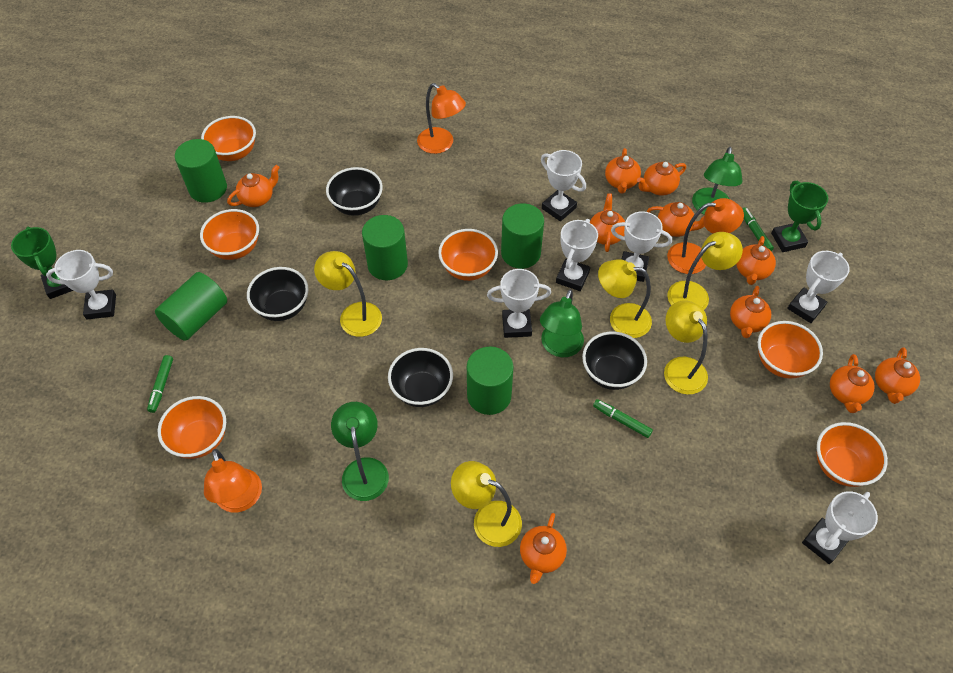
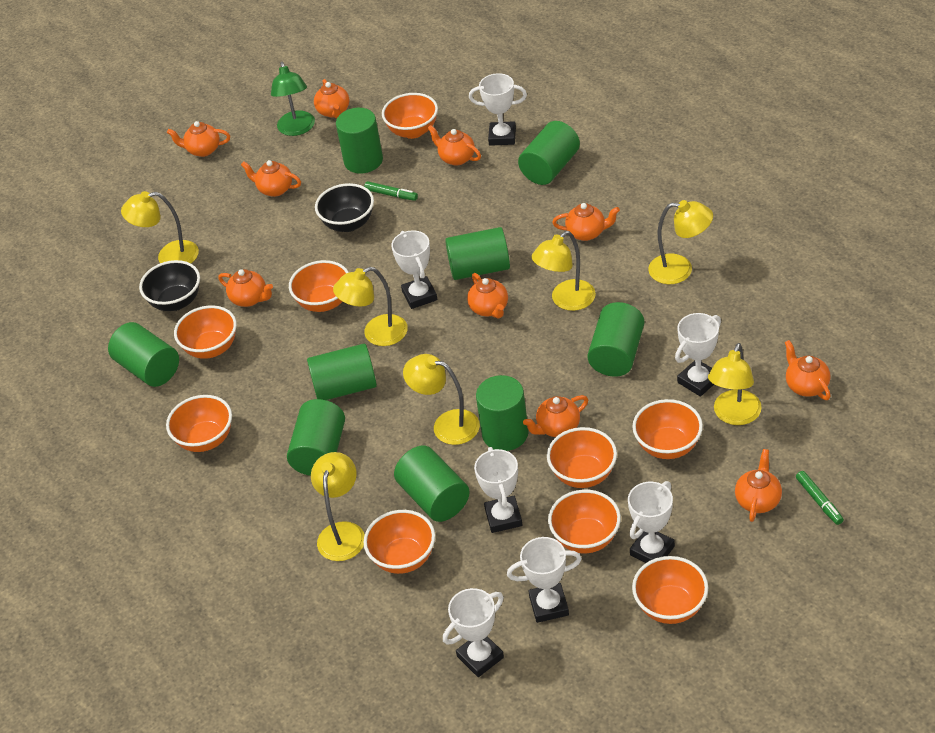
black bowl: [247,267,309,321] [326,167,383,216] [388,348,453,407] [582,331,647,390] = 4 -> [139,260,200,311] [315,183,374,232] = 2
green cylinder: [155,272,227,341] [175,139,227,203] [362,215,408,280] [467,347,514,415] [501,203,544,269] = 5 -> [108,322,179,387] [287,399,345,476] [307,344,377,400] [336,108,383,174] [394,446,470,522] [445,227,510,280] [476,375,529,451] [518,121,580,185] [587,302,644,377] = 9
green lamp: [331,402,389,501] [540,289,584,357] [692,147,742,215] = 3 -> [271,62,315,136] = 1
green marker: [147,355,173,413] [593,399,653,438] [742,207,774,251] = 3 -> [364,181,418,201] [796,471,844,525] = 2
green trophy: [11,227,73,299] [771,181,828,252] = 2 -> none = 0
orange bowl: [158,396,226,459] [200,209,259,260] [201,116,256,161] [438,229,498,281] [758,321,823,379] [817,422,888,487] = 6 -> [166,395,232,452] [174,305,237,359] [289,260,349,312] [363,510,435,574] [382,93,438,139] [547,427,617,488] [548,490,621,553] [632,399,703,459] [632,556,708,624] = 9
orange lamp: [204,449,262,513] [417,83,466,154] [667,198,744,274] = 3 -> none = 0
yellow lamp: [314,251,382,337] [451,461,522,547] [598,259,652,338] [664,300,708,395] [667,232,743,310] = 5 -> [121,191,199,263] [311,452,365,561] [333,267,408,346] [403,354,480,445] [532,231,596,311] [648,200,713,284] [708,343,762,425] = 7

